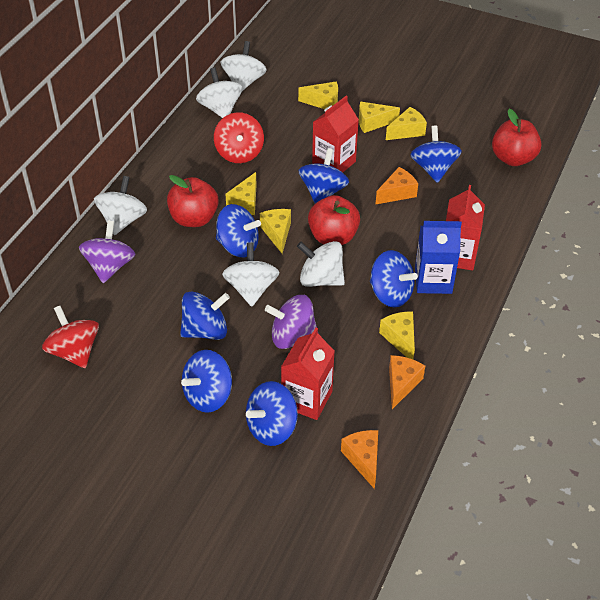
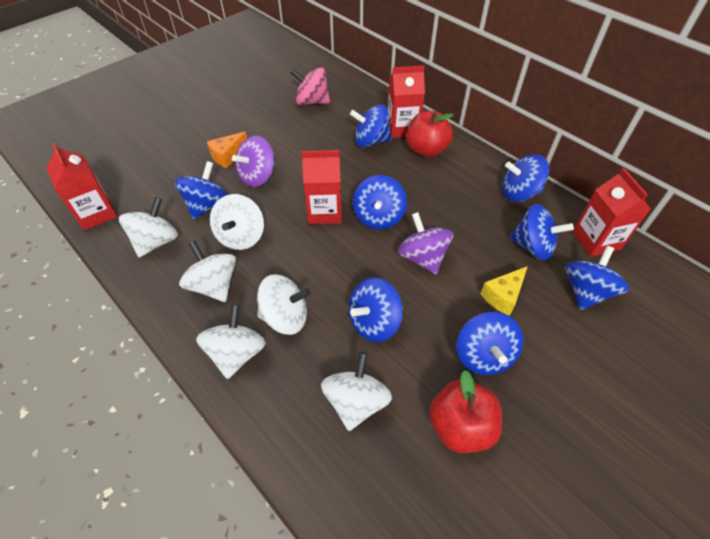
blue carton: [415,221,462,294] = 1 -> none = 0
blue spinning top: [180,291,230,340] [181,350,232,413] [216,204,261,257] [246,381,298,446] [298,148,349,203] [370,250,418,308] [410,125,462,183] = 7 -> [175,161,228,219] [349,277,403,342] [350,104,392,147] [353,175,407,229] [457,312,524,375] [502,154,549,202] [510,204,574,261] [565,246,629,310] = 8
orange cheese: [341,430,378,489] [375,167,418,205] [389,355,425,409] = 3 -> [207,132,247,168] = 1
pink spinning top: none = 0 -> [290,68,330,105] = 1
red apple: [167,175,219,227] [308,195,360,245] [492,109,542,166] = 3 -> [407,111,454,157] [429,370,502,453] = 2
red carton: [281,328,335,420] [312,96,359,173] [446,185,485,270] = 3 -> [46,143,117,231] [301,150,342,225] [388,65,425,138] [572,168,651,257] = 4
red spinning top: [42,306,99,368] [214,112,264,163] = 2 -> none = 0
white spinning top: [94,176,147,235] [196,68,243,118] [221,41,267,91] [222,242,280,306] [297,241,345,287] = 5 -> [119,197,178,258] [179,241,236,302] [196,304,266,379] [210,194,264,250] [257,274,311,335] [321,352,392,431] = 6
yellow cheese: [225,172,257,215] [260,209,291,254] [298,82,338,109] [359,102,400,133] [379,312,415,359] [386,107,427,140] = 6 -> [481,266,528,316] = 1

